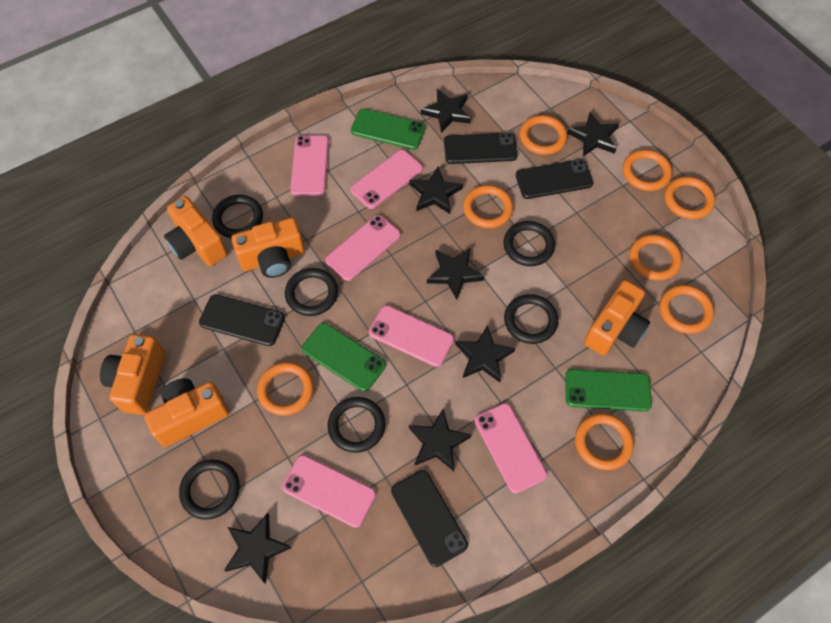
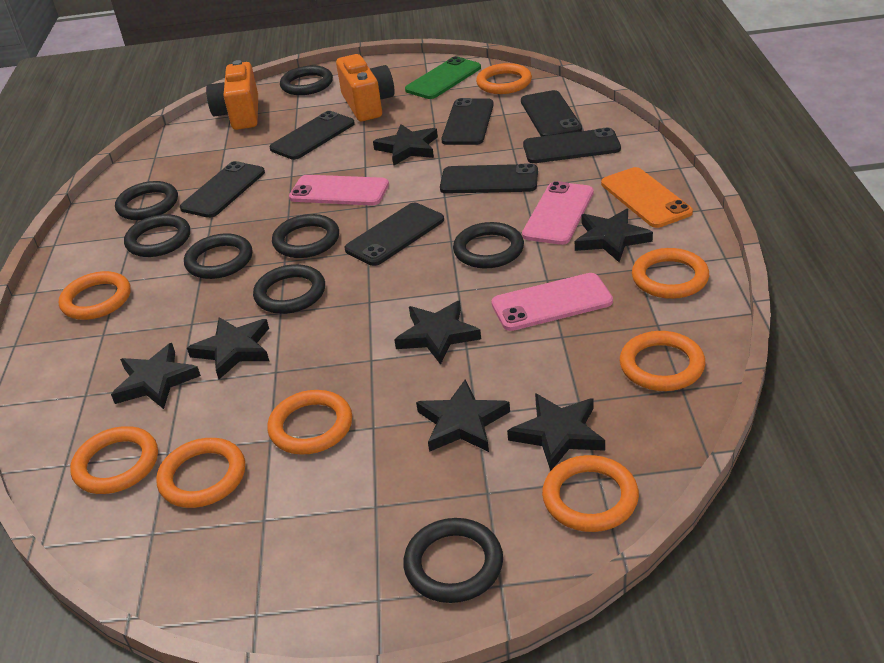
black phone: [199,294,285,346] [391,470,468,567] [444,133,518,164] [516,159,593,199] = 4 -> [180,161,265,218] [269,111,355,160] [345,203,444,266] [440,163,538,194] [441,98,494,145] [521,90,582,136] [523,128,621,163] = 7
black ring: [179,460,240,520] [212,195,263,238] [285,268,338,316] [328,397,385,453] [503,221,555,266] [504,294,558,344] = 6 -> [115,181,178,220] [124,214,190,257] [184,234,253,279] [253,264,325,314] [272,214,339,258] [280,66,333,95] [403,518,503,603] [453,222,524,268] = 8
green phone: [302,323,386,392] [351,109,425,150] [565,369,652,412] = 3 -> [405,56,481,99] = 1
orange camera: [100,334,165,415] [144,378,229,447] [164,196,228,266] [231,218,305,278] [584,280,650,356] = 5 -> [206,60,258,130] [336,54,394,121] = 2
orange phone: none = 0 -> [601,167,693,228] = 1
pink phone: [282,455,376,528] [290,135,329,196] [325,215,401,281] [350,150,423,209] [369,305,454,367] [474,403,547,493] = 6 -> [289,175,389,206] [491,273,613,331] [522,181,594,245] = 3

